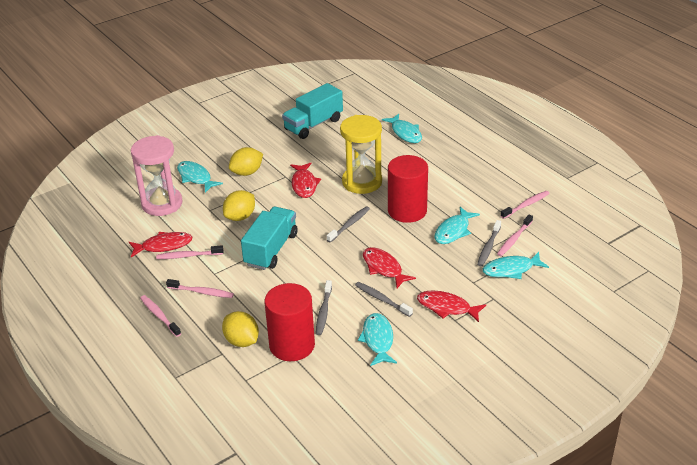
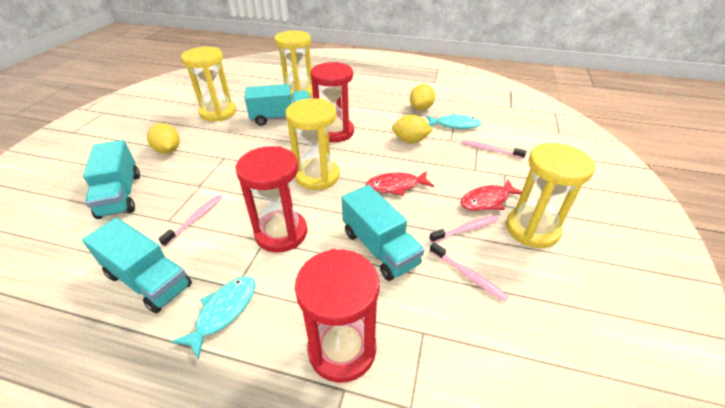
grey toothbrush: [316,280,332,335] [327,206,370,243] [355,282,413,317] [477,220,501,266] = 4 -> none = 0
pink hourglass: [131,135,182,216] = 1 -> none = 0
pink toothbrush: [140,295,181,337] [156,246,223,259] [166,279,234,298] [497,215,533,256] [501,191,550,219] = 5 -> [158,195,223,247] [429,215,499,243] [430,242,509,302] [461,140,527,159] = 4
red cylinder: [265,283,315,361] [388,155,428,223] = 2 -> none = 0
red fish: [129,232,193,257] [290,163,321,198] [363,247,416,288] [417,290,486,322] = 4 -> [366,171,434,196] [461,180,522,211] = 2
red hourglass: none = 0 -> [235,146,307,252] [295,249,380,383] [310,62,354,142] = 3
turquoise fish: [177,161,223,193] [358,313,397,366] [382,114,422,143] [434,207,480,244] [483,252,549,279] = 5 -> [171,276,255,360] [426,114,481,129] = 2
turquoise truck: [241,207,298,270] [282,83,343,139] = 2 -> [82,218,192,313] [83,140,140,219] [245,84,310,126] [342,185,424,281] = 4
yellow hourglass: [340,115,382,194] = 1 -> [181,47,236,121] [274,30,313,99] [286,98,340,190] [506,143,595,248] = 4

